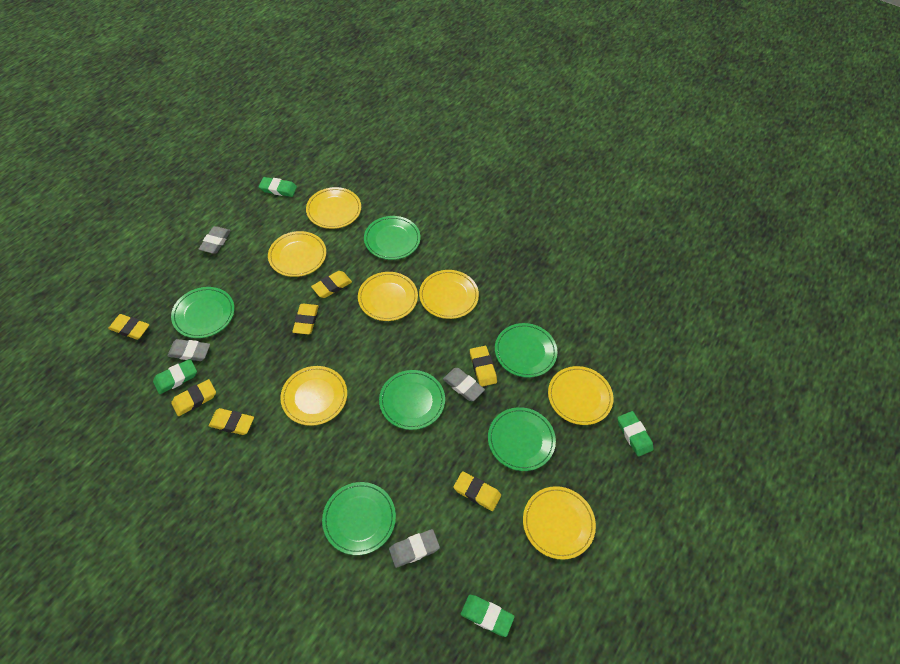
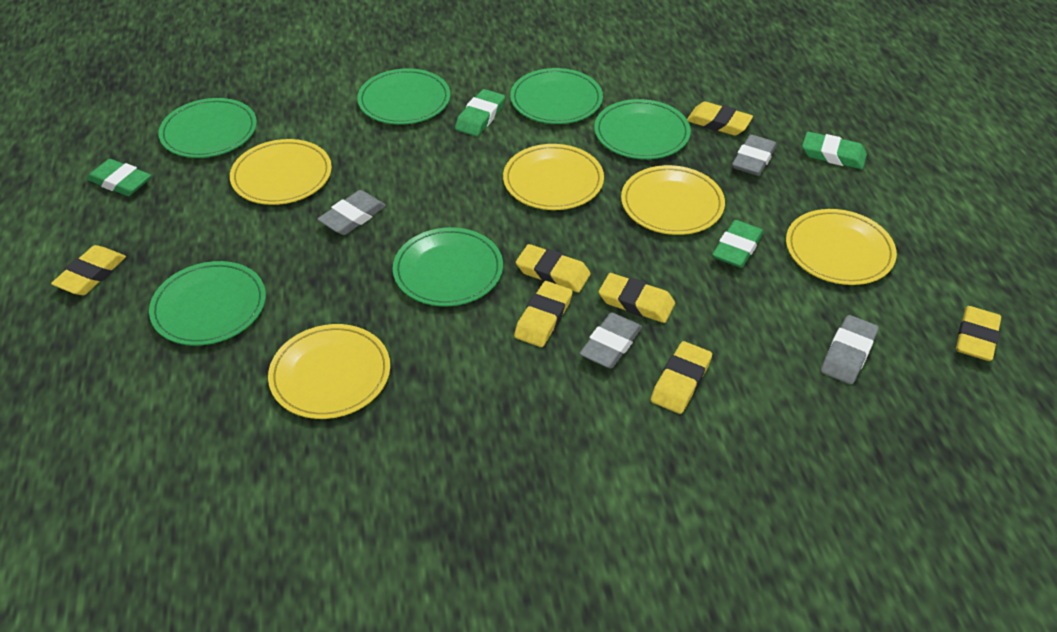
yellow plate: [268,231,326,277] [280,366,347,426] [306,187,361,229] [358,272,418,321] [419,270,479,319] [523,486,596,560] [548,366,613,425] = 7 -> [230,139,332,205] [268,324,390,419] [503,144,604,210] [621,165,725,235] [786,209,897,285] = 5

